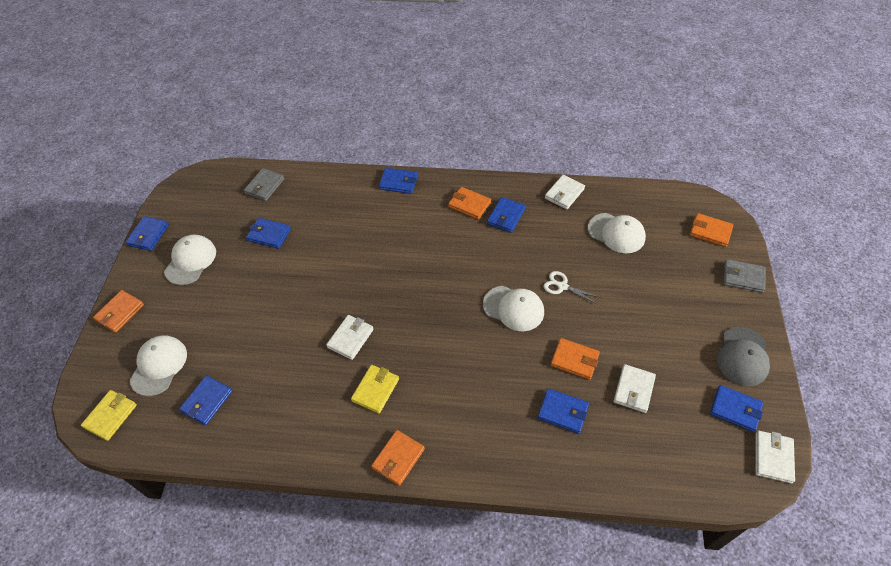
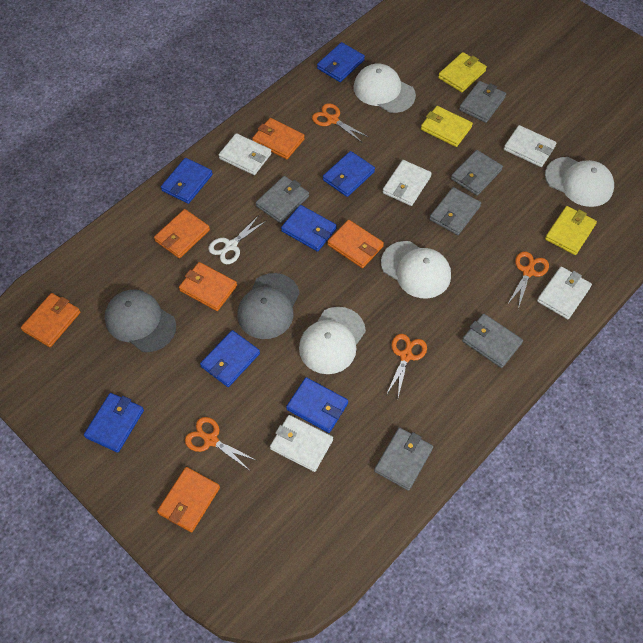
grey cap: [717,327,770,386] = 1 -> [105,290,176,352] [237,273,300,339] = 2
grey wallet: [244,168,285,201] [723,259,765,293] = 2 -> [256,176,309,223] [374,427,433,491] [429,187,481,235] [451,150,503,196] [459,81,506,123] [462,314,523,368] = 6
orange scissors: none = 0 -> [185,417,256,470] [312,103,368,142] [386,334,427,397] [507,251,549,309] = 4
orange wallet: [93,290,144,333] [371,430,425,486] [448,187,491,220] [551,338,600,380] [690,213,733,247] = 5 -> [21,293,80,347] [154,209,210,258] [157,467,220,532] [179,262,237,311] [252,118,305,159] [327,220,384,268] = 6
white wallet: [326,315,374,360] [545,175,585,209] [614,364,656,413] [755,431,795,484] = 4 -> [219,133,272,175] [270,415,333,472] [383,160,432,206] [504,125,556,167] [537,266,592,319] = 5
yellow wallet: [81,390,137,441] [351,365,399,414] = 2 -> [421,106,473,147] [438,52,487,92] [545,206,597,255] = 3

